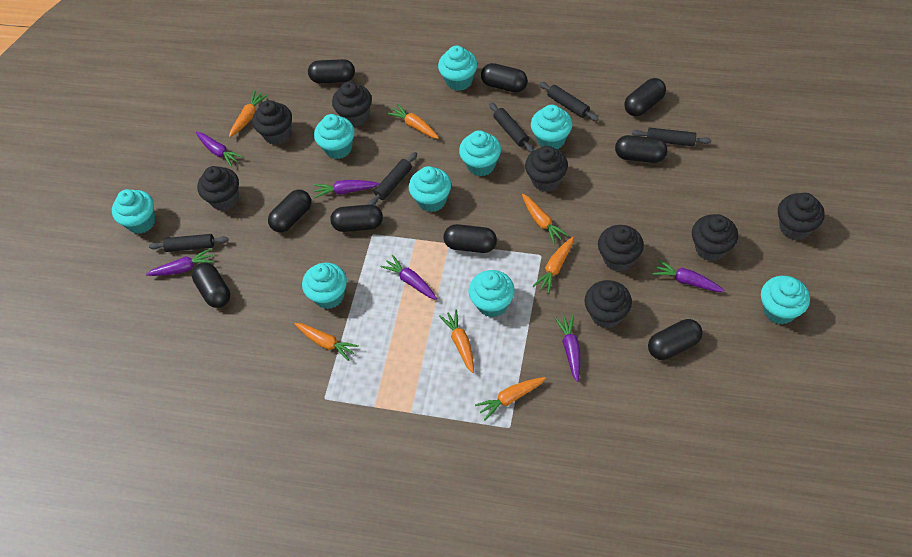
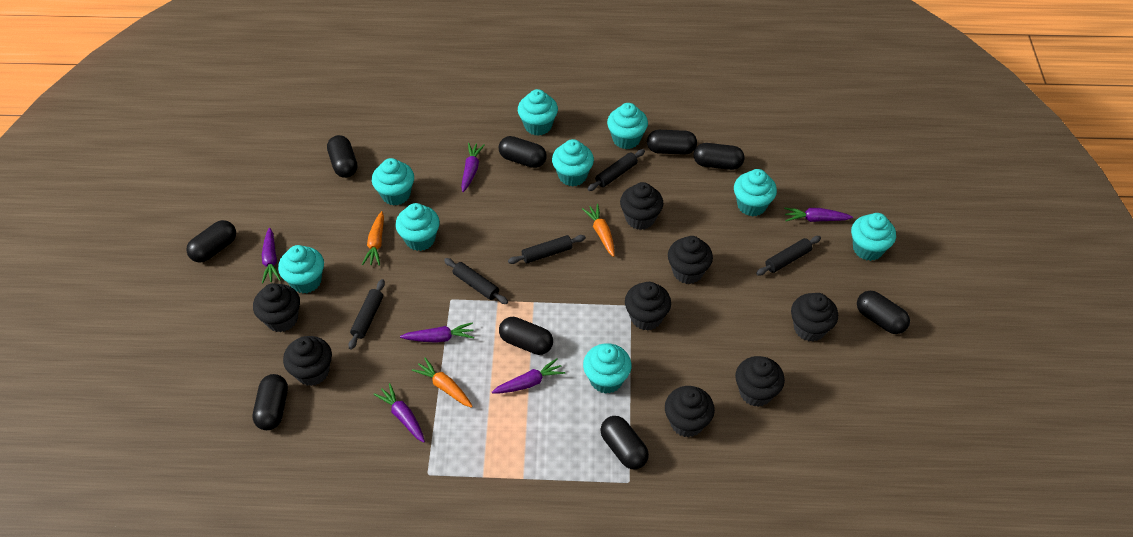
orange carrot: [229,91,268,137] [295,323,359,361] [387,104,439,139] [439,309,474,373] [475,377,546,420] [522,194,569,244] [533,237,574,294] = 7 -> [362,211,384,266] [412,358,473,408] [582,204,615,257] = 3

